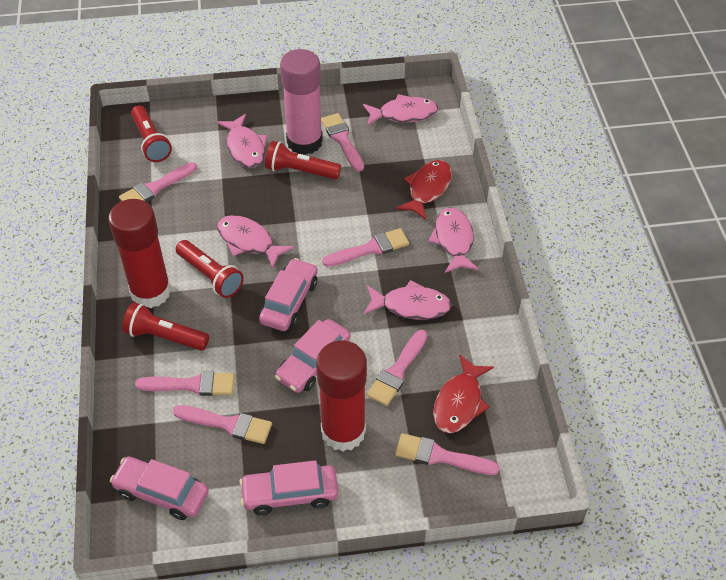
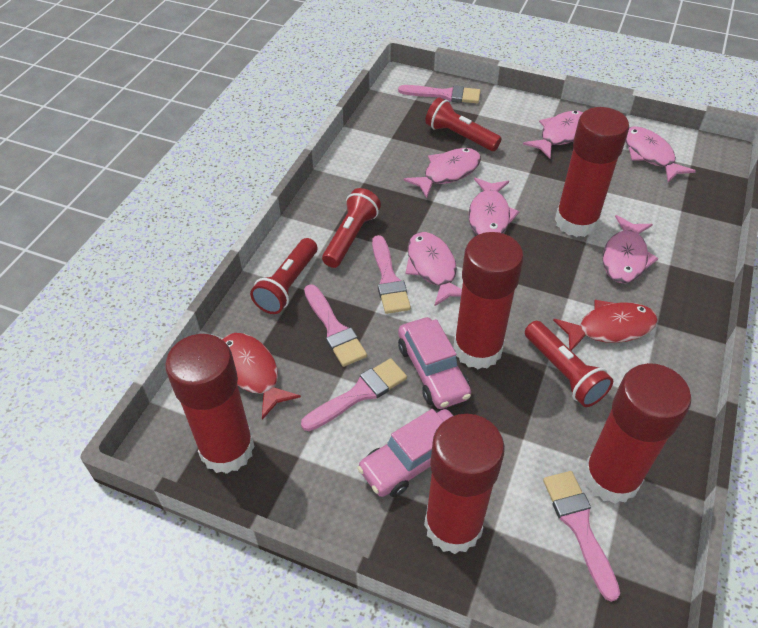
pink brush: [119,162,197,202] [135,371,235,396] [173,405,272,444] [321,113,364,172] [322,228,409,267] [367,330,427,406] [395,433,499,475] = 7 -> [301,358,407,431] [304,284,367,367] [372,235,411,314] [398,85,481,103] [543,471,620,602] = 5
pink car: [110,457,209,520] [239,460,338,515] [259,258,318,331] [275,319,351,393] = 4 -> [357,409,453,497] [398,317,471,409] = 2
pink fish: [217,114,267,168] [217,215,294,269] [363,94,438,126] [364,280,452,320] [428,207,479,273] = 5 -> [403,148,481,198] [405,232,462,307] [469,177,520,235] [523,111,584,159] [603,215,659,283] [625,126,696,182] = 6
pink glue stick: [280,49,323,155] = 1 -> none = 0
red glue stick: [108,199,171,308] [316,341,367,451] = 2 -> [165,334,255,474] [424,414,505,554] [453,232,524,369] [555,107,629,237] [583,363,691,504] = 5

